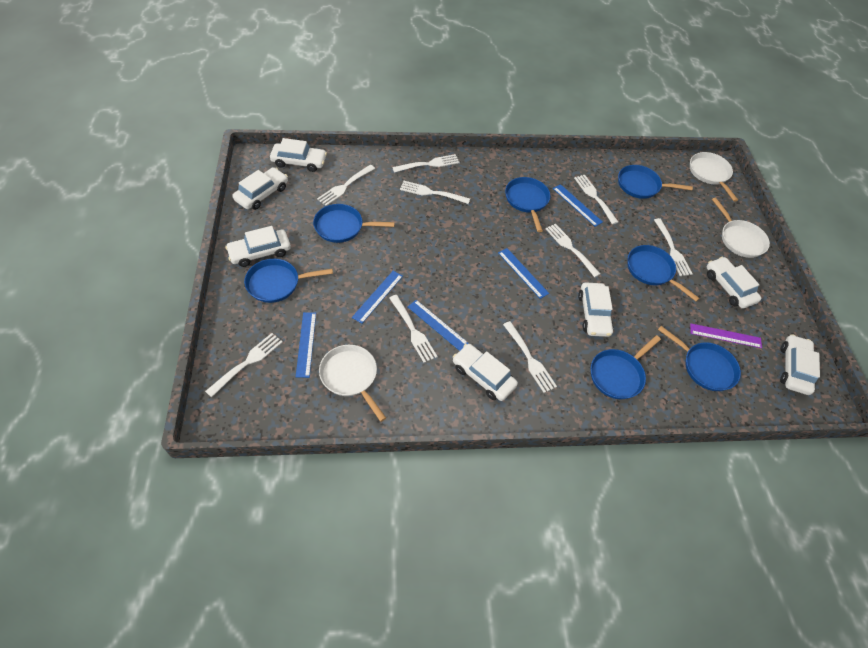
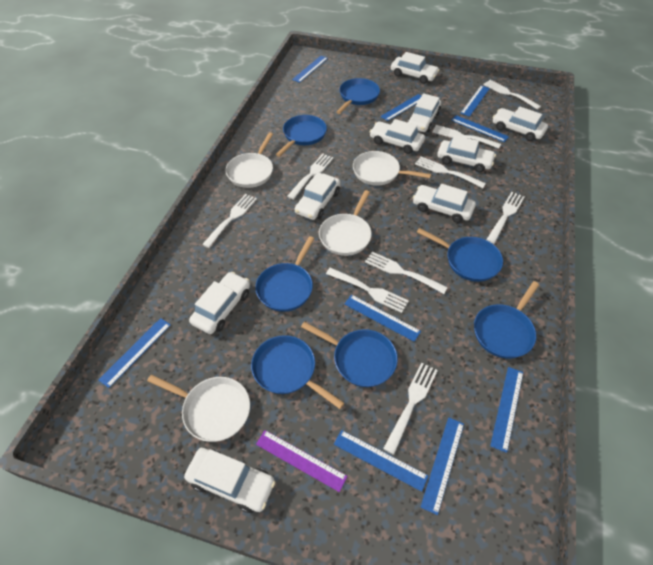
blue ruler: [296,312,316,378] [352,271,403,324] [408,300,469,351] [498,248,549,299] [553,184,603,227] = 5 -> [99,318,171,388] [292,56,328,83] [334,430,428,492] [344,294,421,342] [380,94,421,121] [421,417,464,515] [451,115,509,142] [460,85,490,117] [490,367,523,453] = 9
white car: [225,226,291,267] [233,167,288,210] [270,138,327,172] [453,344,518,401] [578,282,614,337] [707,257,761,309] [780,334,820,395] = 7 -> [184,448,276,513] [189,272,250,334] [295,172,340,220] [370,119,425,154] [391,52,439,84] [407,93,441,132] [413,184,476,223] [437,135,496,172] [493,107,548,141] = 9
white pan: [319,345,386,422] [690,152,738,202] [712,197,770,258] = 3 -> [147,375,250,442] [226,133,273,188] [319,190,372,256] [353,151,431,186] = 4

